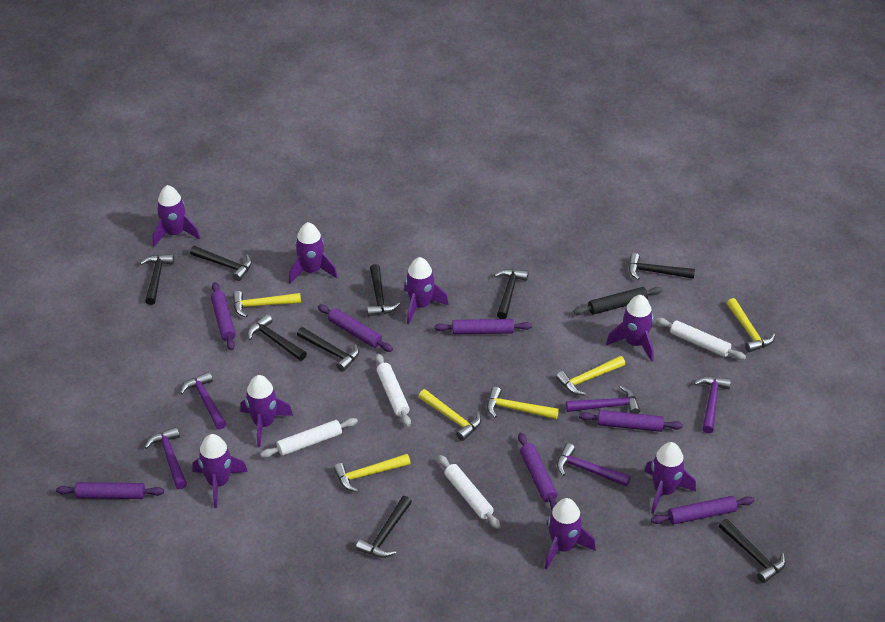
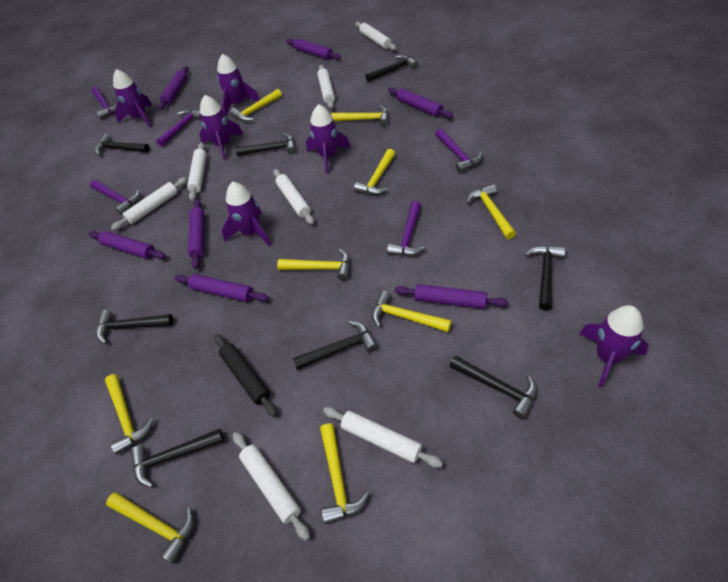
black hammer: [140,254,174,305] [190,246,252,281] [248,314,307,361] [297,327,359,372] [356,496,412,558] [367,264,400,316] [494,269,529,319] [629,253,695,280] [719,519,786,583] = 9 -> [94,134,149,156] [96,310,173,344] [130,429,224,488] [235,133,296,156] [293,321,378,370] [365,55,418,82] [450,355,537,419] [525,246,565,311] = 8
purple rocket: [152,185,200,247] [193,434,248,508] [240,375,293,447] [289,222,338,284] [404,257,449,324] [545,498,596,570] [606,295,654,362] [645,442,696,514] = 8 -> [113,69,152,127] [199,95,244,160] [217,54,260,116] [222,182,271,246] [306,104,351,174] [579,305,649,388] = 6
white rolling pin: [260,418,358,458] [375,353,411,427] [438,455,501,529] [656,318,746,360] = 4 -> [111,177,188,231] [187,142,207,201] [233,432,310,541] [273,169,314,224] [317,65,335,108] [323,407,443,468] [355,21,396,51] = 7
yellow hammer: [233,291,301,318] [333,454,410,492] [418,389,481,441] [487,387,559,419] [556,356,625,395] [727,298,775,352] = 6 -> [105,374,154,455] [106,492,194,564] [230,89,282,122] [277,249,350,281] [320,423,369,524] [331,105,389,126] [354,149,395,195] [372,291,452,332] [466,184,516,239] = 9

